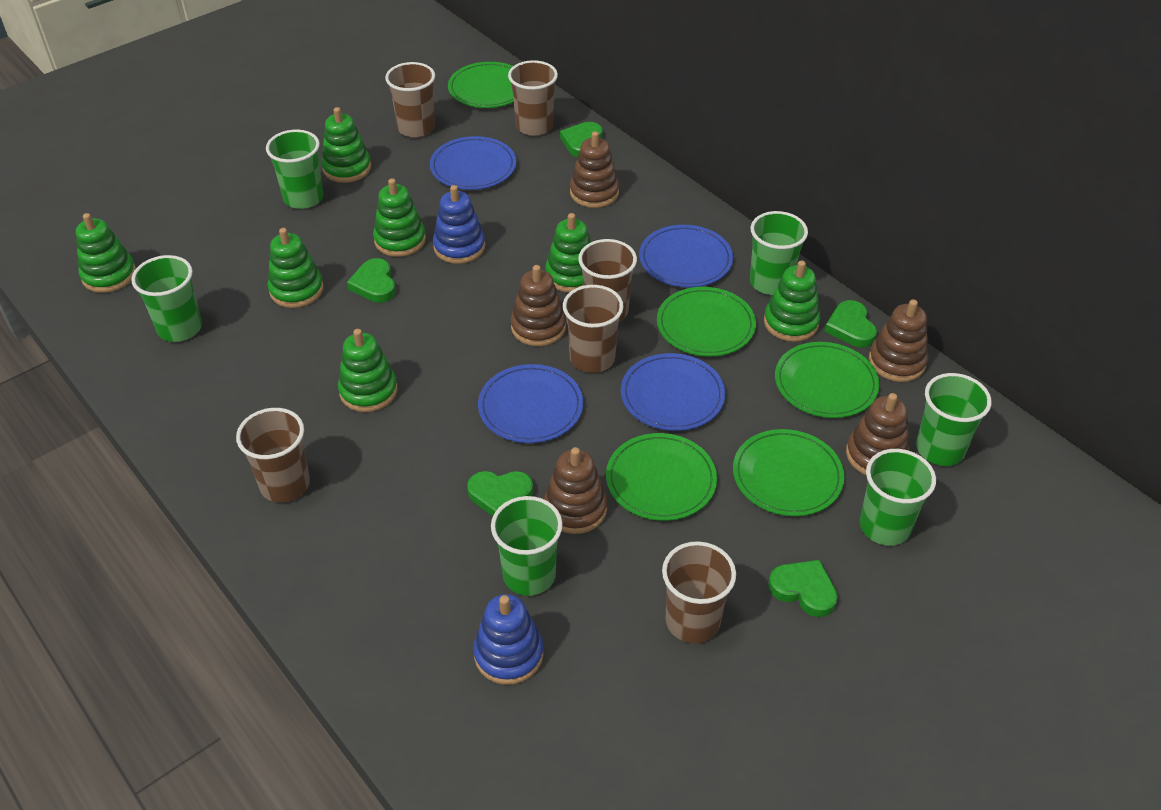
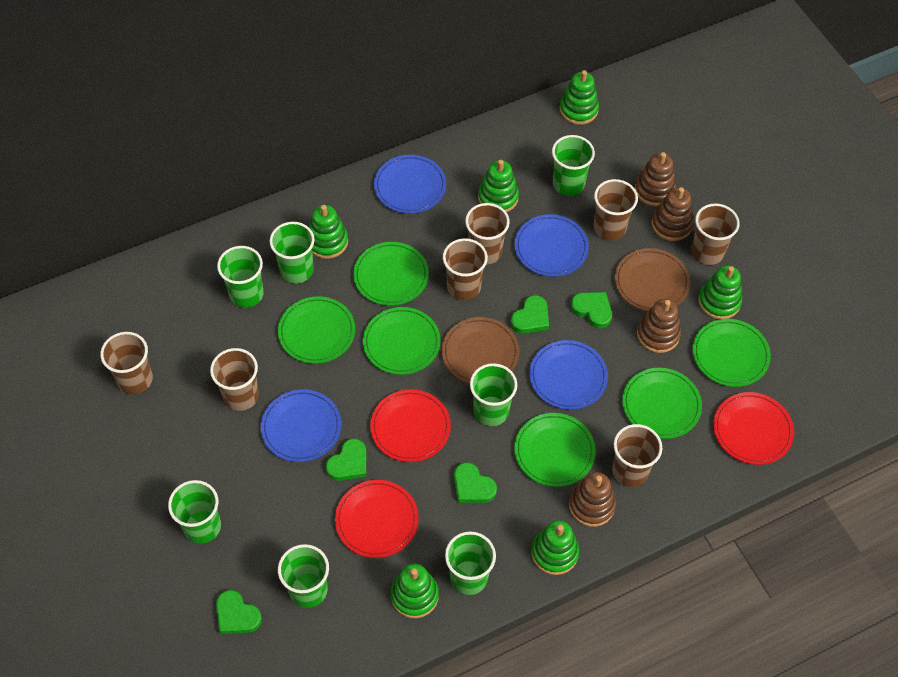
blue stacking toy: [433,185,485,264] [473,594,543,685] = 2 -> none = 0
brown cup: [236,408,310,502] [385,62,435,138] [508,60,558,136] [563,285,624,373] [578,239,637,322] [662,541,736,643] = 6 -> [100,332,153,394] [210,348,259,411] [443,238,488,300] [465,203,510,265] [594,179,638,241] [612,424,662,487] [691,203,740,265] = 7
brown plate: none = 0 -> [442,317,520,384] [615,248,690,312] = 2
brown stacking toy: [511,265,566,346] [544,447,607,534] [570,131,619,208] [846,393,910,475] [869,299,928,382] = 5 -> [569,472,616,527] [635,152,676,206] [637,299,681,353] [651,187,694,241] = 4
green cup: [131,255,202,342] [266,130,324,209] [491,496,563,596] [750,211,808,295] [860,449,936,546] [916,373,992,466] = 6 -> [168,480,221,544] [217,246,264,308] [270,222,315,284] [278,544,329,608] [445,531,496,595] [470,363,517,426] [552,135,595,196] = 7
green plate: [448,62,514,108] [606,433,717,521] [657,287,756,357] [733,429,845,516] [775,342,879,418] = 5 -> [278,296,355,364] [353,242,429,306] [363,307,440,375] [514,413,596,487] [622,368,702,439] [692,319,771,387] = 6
green stacking toy: [76,213,136,293] [268,228,324,308] [321,107,371,183] [338,329,398,412] [373,178,426,257] [545,213,591,293] [764,260,821,342] = 7 -> [309,205,348,259] [391,564,439,618] [478,160,519,212] [531,520,579,575] [559,70,599,125] [698,266,742,319] = 6
red plate: none = 0 -> [335,480,419,558] [370,389,451,462] [713,392,794,465] = 3

